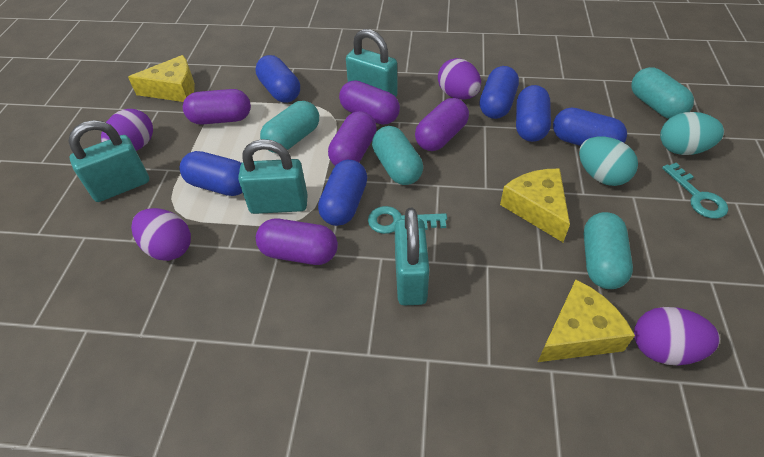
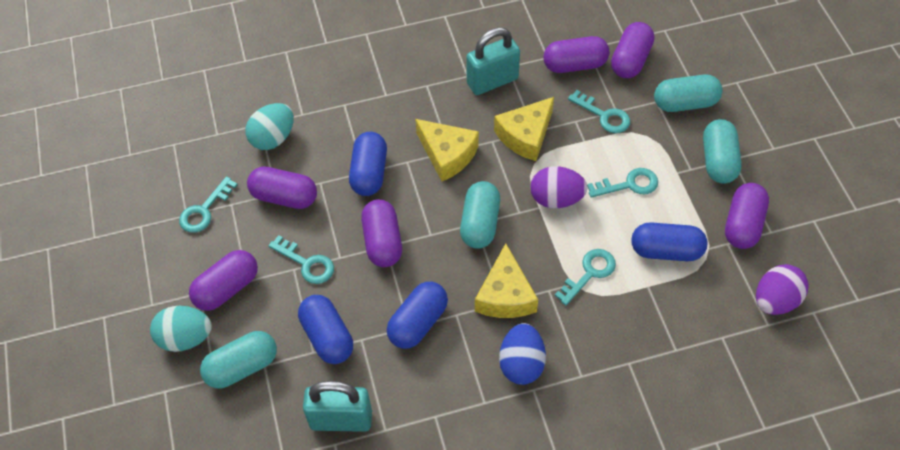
blue capsule: [180,151,243,196] [256,55,300,103] [318,160,367,226] [479,66,519,119] [516,85,551,142] [553,107,627,146] = 6 -> [298,295,353,364] [349,132,387,196] [387,282,448,349] [631,222,707,261] = 4
blue egg: none = 0 -> [499,323,546,385] = 1
purple capsule: [183,89,251,125] [256,219,338,265] [328,111,377,166] [339,80,400,125] [415,98,469,151] = 5 -> [189,250,258,311] [247,167,317,209] [361,199,402,267] [543,36,609,73] [611,22,654,78] [725,183,769,249] = 6
purple egg: [101,109,153,151] [131,208,191,261] [438,58,481,100] [634,307,720,365] = 4 -> [530,166,588,208] [756,264,809,315] = 2
turquoise key: [368,206,447,234] [662,163,728,219] = 2 -> [179,176,238,233] [269,235,334,284] [555,249,616,305] [568,90,630,133] [587,168,658,198] = 5
turquoise padlock: [68,120,149,202] [238,139,308,214] [346,29,398,97] [395,208,429,306] = 4 -> [303,381,372,432] [466,27,520,95] = 2

